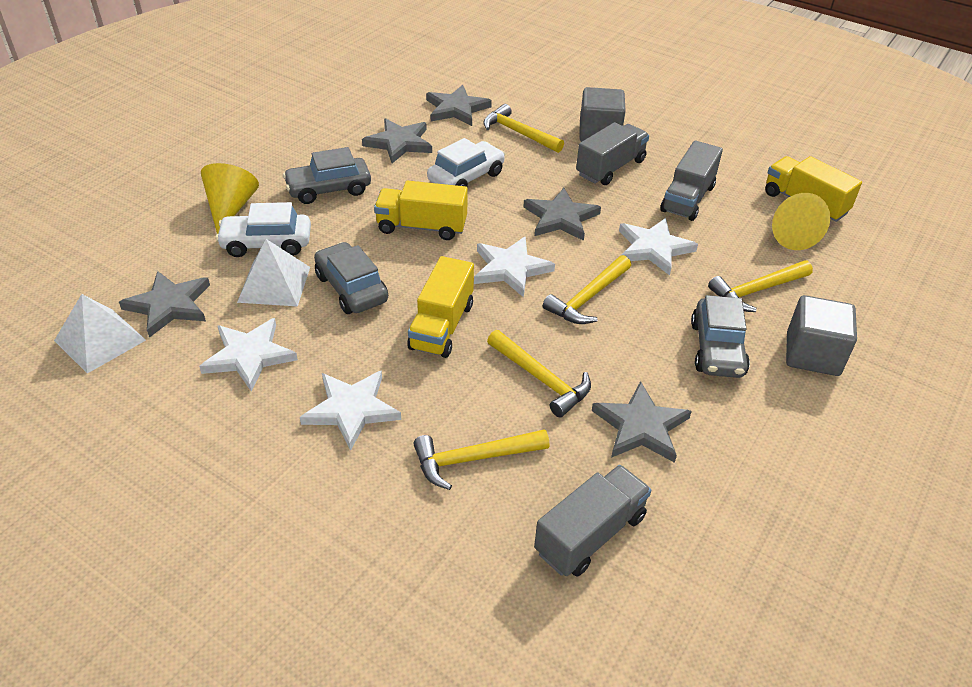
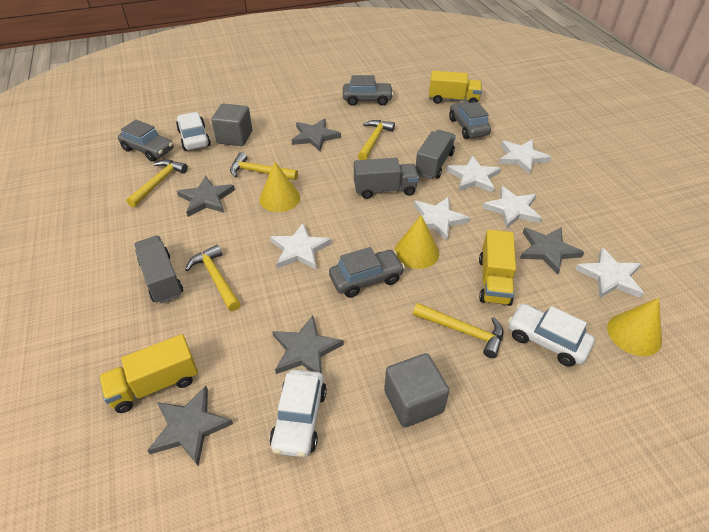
grey car: [283,147,371,204] [314,242,388,314] [691,295,750,378] = 3 -> [118,120,174,162] [329,247,405,298] [343,75,394,106] [449,102,491,139] = 4
white car: [216,202,311,257] [427,138,505,187] = 2 -> [176,112,211,151] [269,369,327,457] [508,303,595,367] = 3
white pyramid: [54,294,146,373] [237,239,310,307] = 2 -> none = 0
white star: [199,318,298,392] [300,370,401,451] [474,236,555,297] [619,218,698,275] = 4 -> [270,223,332,270] [414,197,470,241] [446,156,501,193] [482,186,542,229] [499,140,552,175] [575,248,644,298] = 6
yellow cone: [201,163,259,234] [772,193,830,250] = 2 -> [259,161,300,212] [394,215,439,269] [607,298,662,356] = 3

